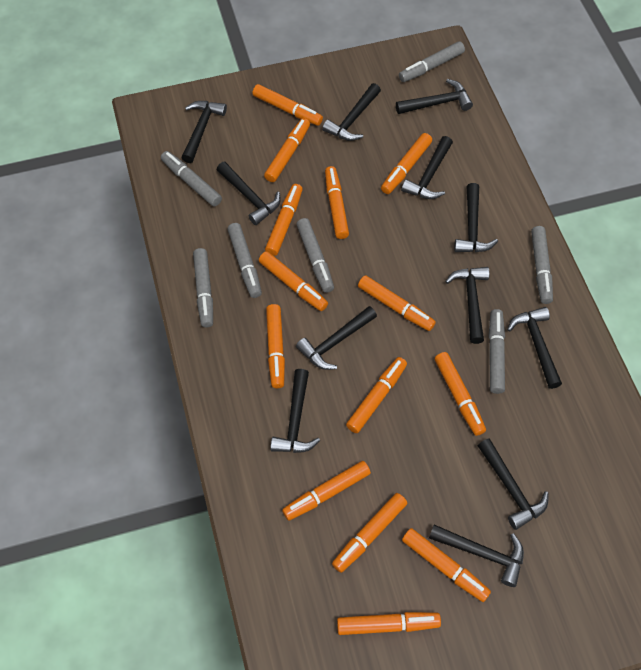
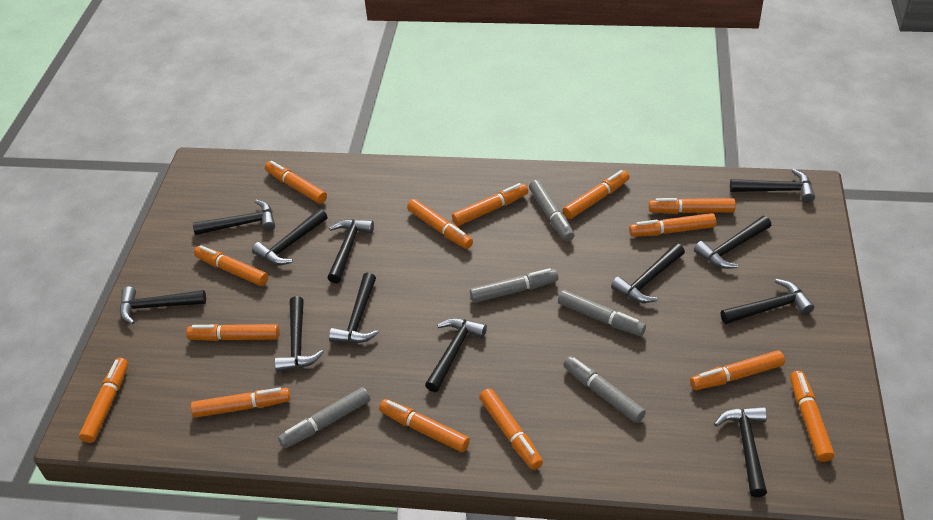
grey marker: [161,151,222,207] [193,248,213,327] [227,223,262,298] [296,218,334,293] [399,41,465,82] [489,309,505,394] [531,226,553,304] = 7 -> [278,387,370,448] [470,268,558,303] [529,180,574,241] [558,290,646,336] [563,356,646,423] = 5

